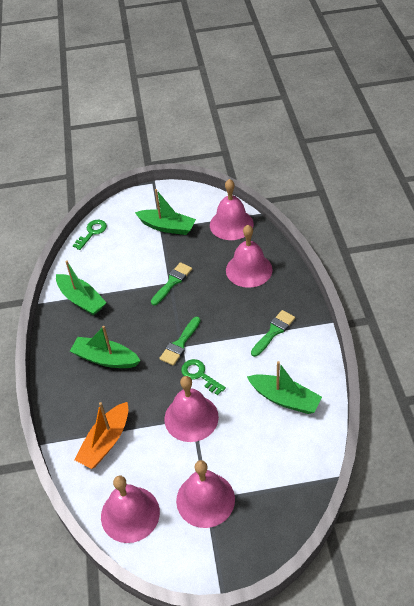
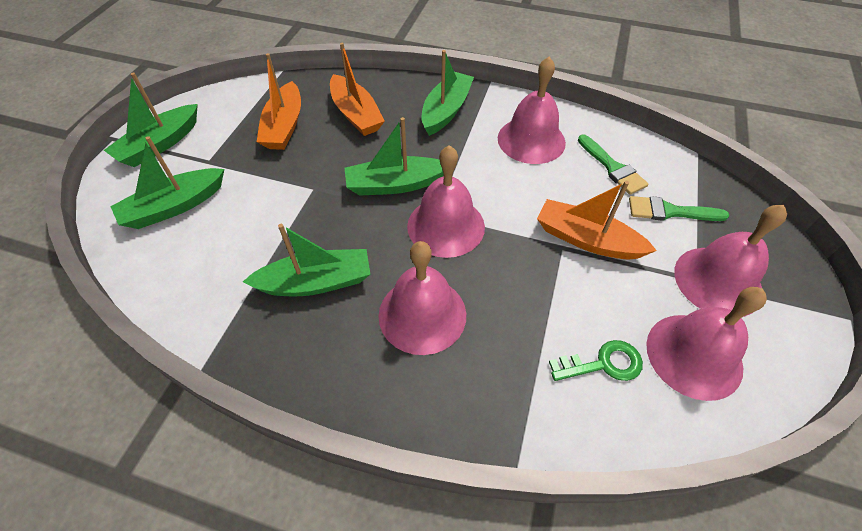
green boat: [56,260,107,315] [70,326,141,368] [135,189,196,235] [247,361,322,414] = 4 -> [104,72,198,167] [110,136,224,229] [243,224,370,296] [344,117,444,196] [422,50,474,136] = 5
green brush: [151,262,192,305] [159,317,200,366] [251,310,295,357] = 3 -> [578,135,648,195] [629,196,729,221] = 2
green key: [73,220,107,250] [181,359,226,395] = 2 -> [549,340,643,381] = 1
orange boat: [74,402,128,469] = 1 -> [257,53,301,150] [330,43,385,136] [537,181,657,259] = 3

